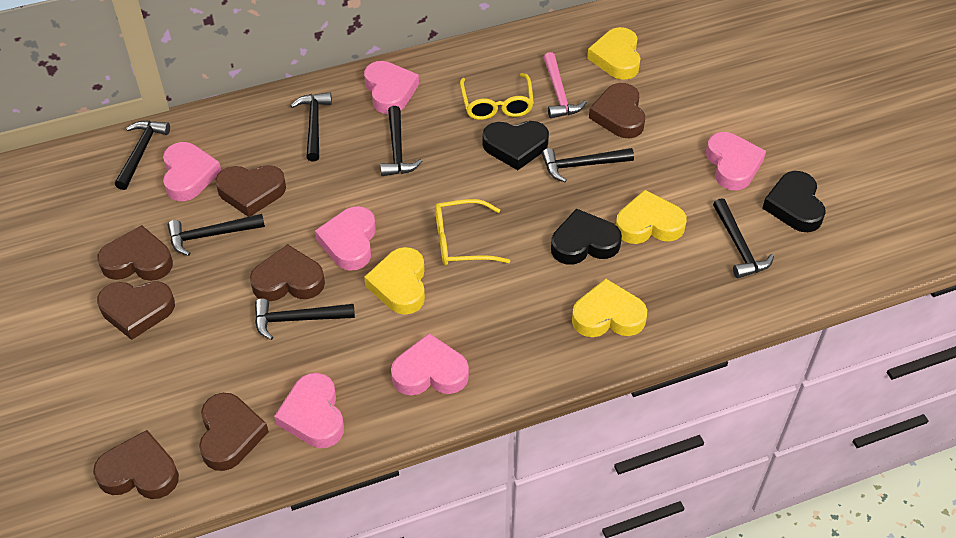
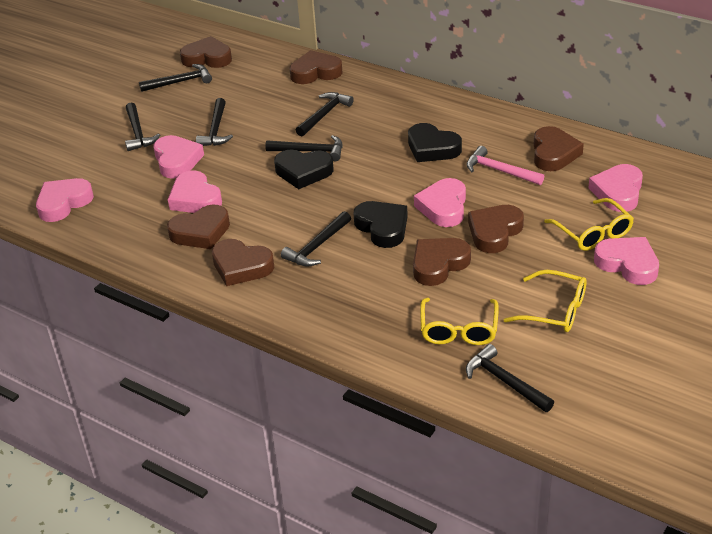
yellow glasses: [435,199,510,266] [460,73,534,120] = 2 -> [420,298,499,345] [504,270,587,332] [544,198,634,251] = 3
yellow heart: [364,247,425,315] [572,279,647,337] [587,27,641,80] [616,190,687,244] = 4 -> none = 0

